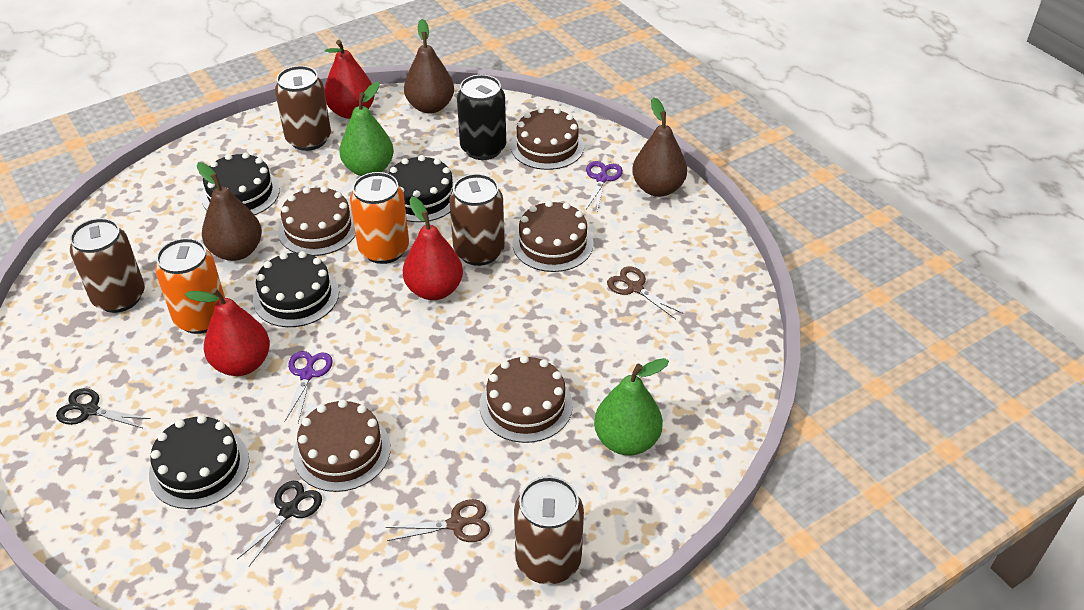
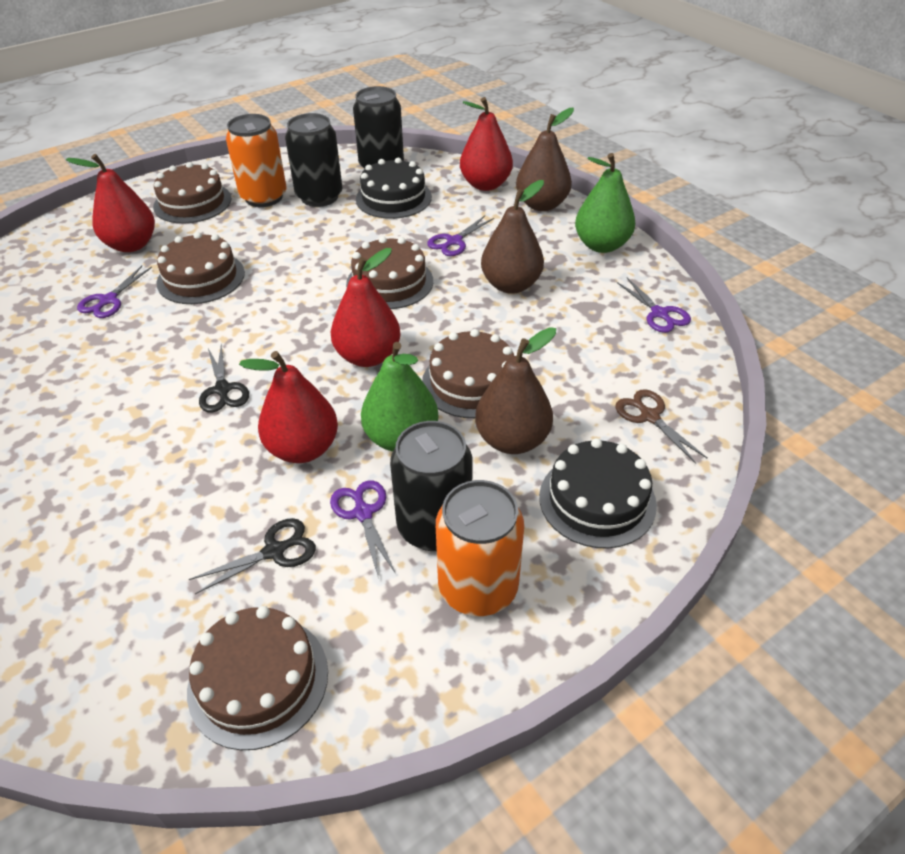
black cake: [149,415,249,509] [201,152,280,215] [253,251,339,327] [389,155,455,222] = 4 -> [356,158,432,219] [539,438,657,549] = 2
black can: [457,75,506,160] = 1 -> [285,113,343,207] [353,86,404,170] [390,421,473,551] = 3
brown can: [70,218,145,313] [275,66,331,151] [449,174,505,266] [514,476,584,584] = 4 -> none = 0
brown scissors: [385,499,490,542] [607,267,684,319] = 2 -> [615,389,708,464] = 1
purple scissors: [284,351,333,423] [586,161,623,211] = 2 -> [77,265,152,318] [330,480,396,579] [427,216,494,256] [616,278,691,333] = 4
red pear: [185,288,270,376] [324,40,375,119] [403,197,463,300] = 3 -> [66,154,155,252] [239,351,338,463] [331,248,401,367] [460,97,513,191] = 4

